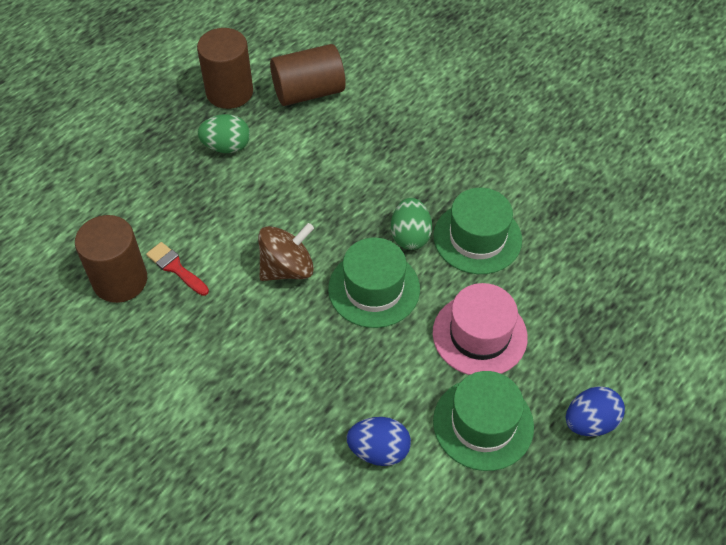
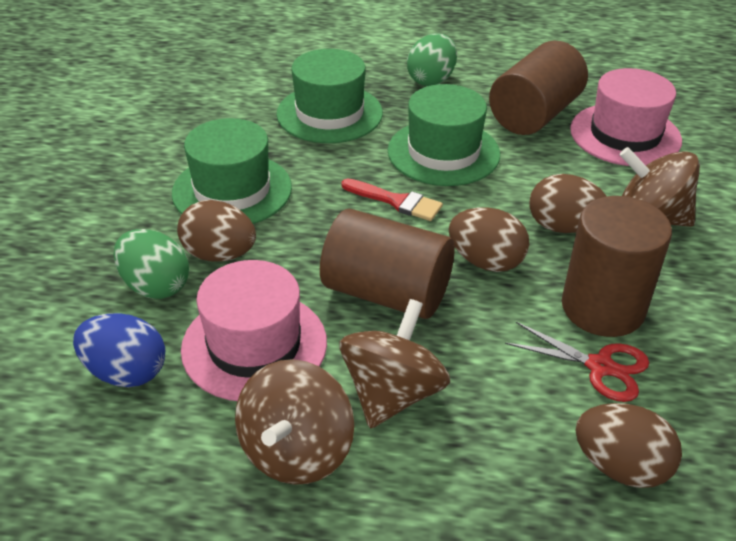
blue egg: [347,417,411,466] [566,386,625,437] = 2 -> [73,313,165,387] = 1
brown egg: none = 0 -> [177,200,256,262] [449,207,529,272] [529,174,607,233] [576,403,682,488] = 4
brown spinning top: [258,223,314,281] = 1 -> [235,359,354,485] [340,299,450,428] [619,147,700,227] = 3
pink hat: [433,283,528,375] = 1 -> [181,260,327,401] [570,68,682,166] = 2
red scissors: none = 0 -> [505,322,649,402] = 1

